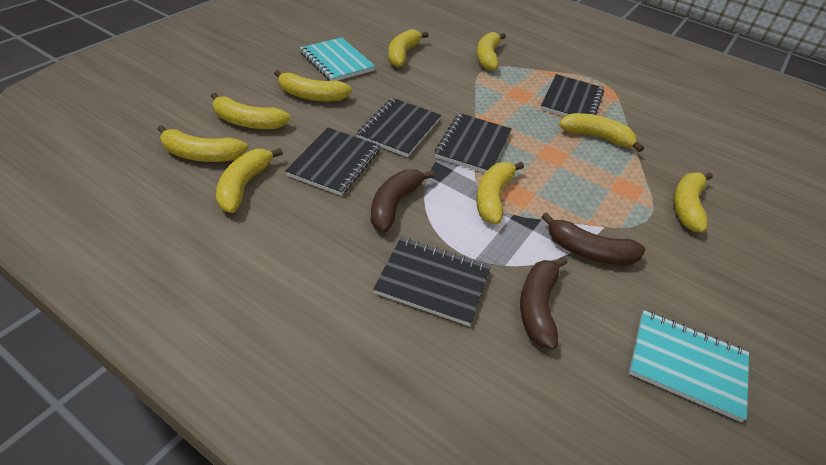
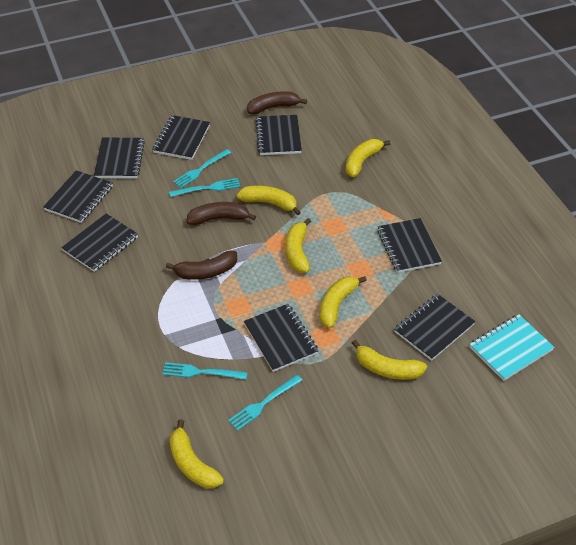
black notebook: [285,128,380,196] [357,98,441,157] [374,238,491,326] [435,113,512,173] [541,74,604,116] = 5 -> [43,170,113,223] [61,214,138,272] [94,138,145,178] [152,115,210,160] [244,304,319,372] [256,115,302,155] [377,218,442,273] [394,294,476,361] = 8
turquoise fork: none = 0 -> [162,362,248,380] [169,178,241,197] [173,149,231,188] [228,375,302,431] = 4
turquoise notebook: [300,38,375,81] [629,310,749,422] = 2 -> [470,314,554,381] = 1
yellow banana: [157,125,248,162] [211,93,290,129] [216,148,283,213] [274,70,352,102] [388,29,429,67] [476,162,524,224] [477,32,506,71] [559,113,644,152] [673,172,713,233] = 9 -> [169,419,224,488] [237,185,301,215] [286,218,311,273] [320,276,367,328] [345,139,390,177] [352,340,427,380] = 6

